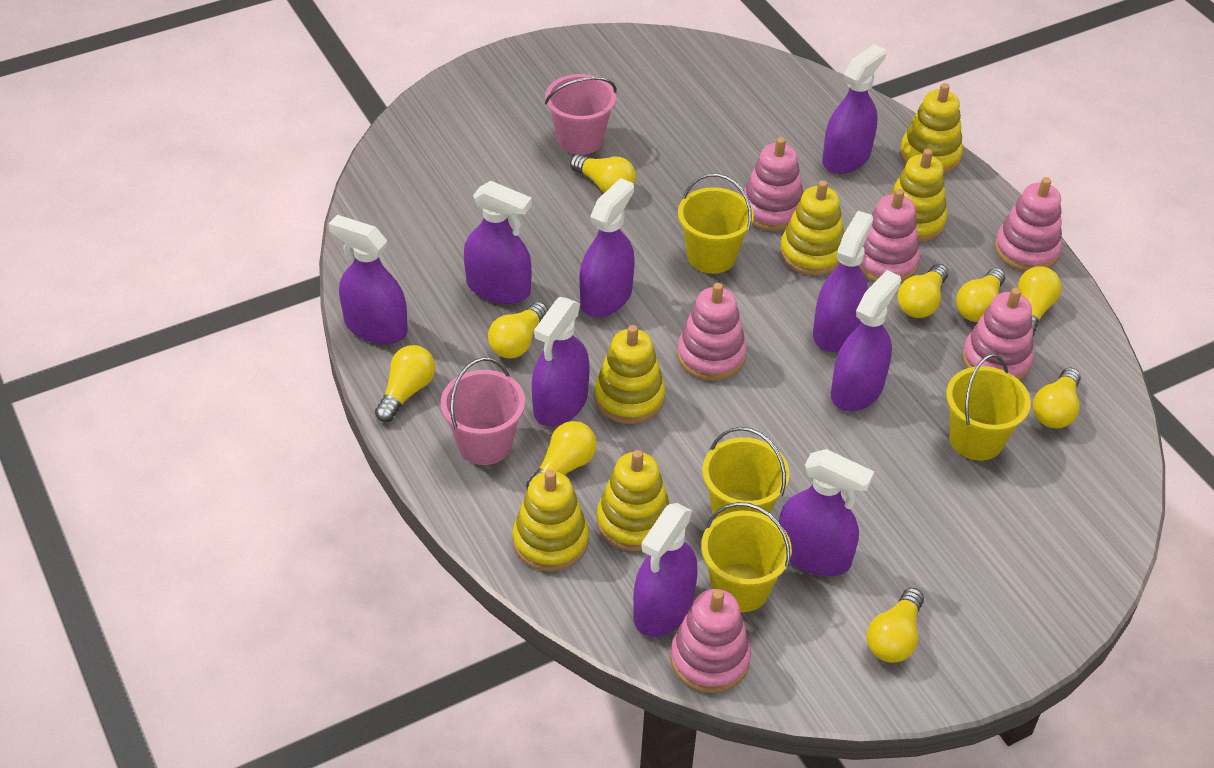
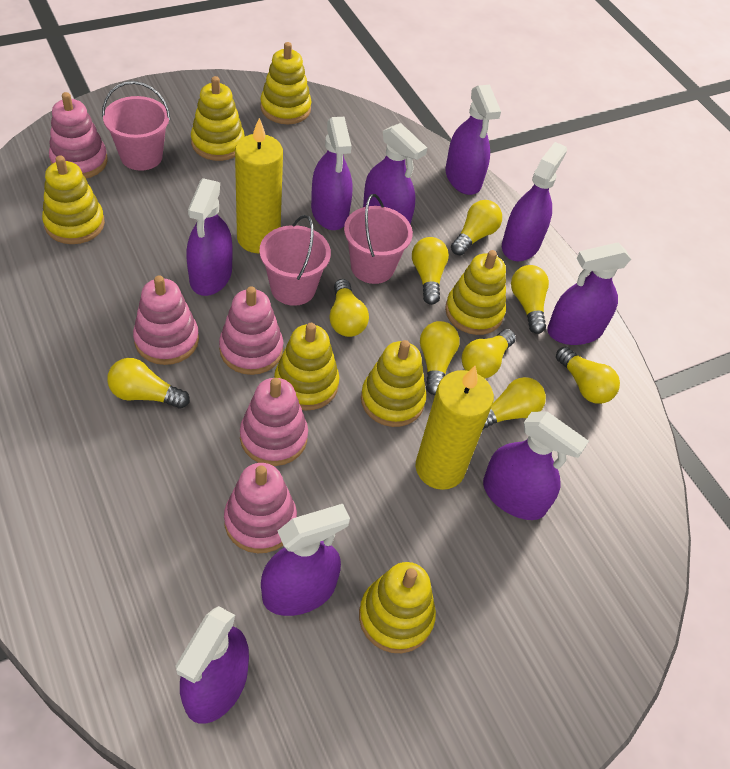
pink bucket: [441,357,525,465] [545,74,616,155] = 2 -> [102,81,171,171] [259,215,331,306] [344,194,413,284] = 3
pink stacking toy: [670,589,751,693] [677,283,747,381] [742,137,803,231] [859,189,920,282] [962,288,1034,381] [994,177,1062,271] = 6 -> [49,92,108,178] [133,275,199,365] [219,286,283,375] [224,463,297,553] [240,378,308,466] = 5
yellow bucket: [678,173,754,274] [701,502,792,612] [702,427,790,520] [946,354,1031,461] = 4 -> none = 0
yellow candle: none = 0 -> [235,118,283,253] [415,366,494,490] = 2
yellow stacking toy: [513,470,589,572] [595,325,665,424] [597,450,670,551] [780,180,844,276] [889,149,947,243] [900,83,963,174] = 6 -> [42,155,105,244] [191,76,245,161] [260,42,311,124] [274,323,339,410] [359,562,436,653] [361,340,426,427] [445,250,506,335] = 7

